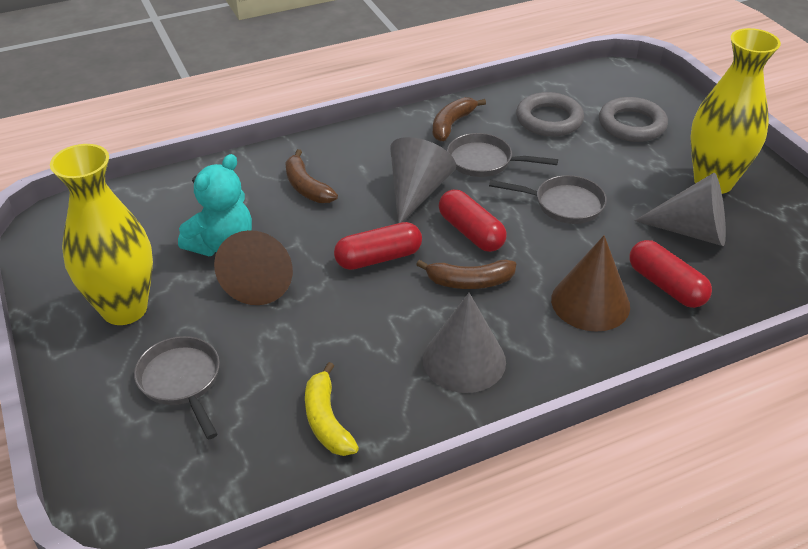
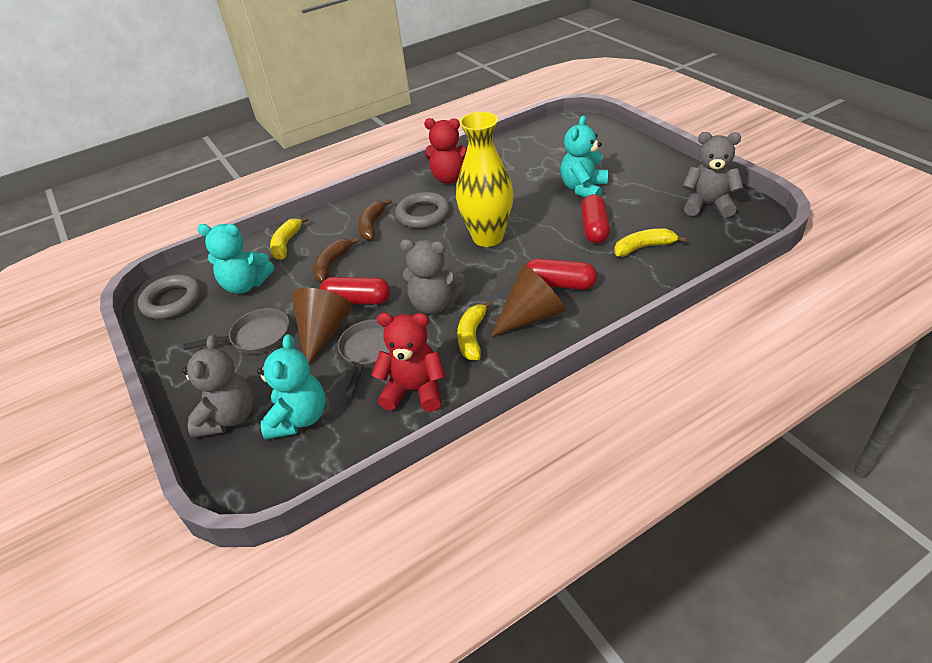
brown banana: [285,149,338,203] [416,260,516,289] [433,97,486,141] = 3 -> [313,237,359,282] [358,198,392,241] = 2
grey cone: [390,137,456,223] [423,293,506,393] [634,173,726,246] = 3 -> none = 0
grey pan: [134,336,220,439] [447,133,558,177] [489,175,607,224] = 3 -> [184,308,289,354] [338,319,390,397] = 2
grey teddy bear: none = 0 -> [182,335,254,438] [400,239,465,314] [682,132,744,217] = 3
red teddy bear: none = 0 -> [372,313,445,412] [424,118,467,184] = 2
turquoise teddy bear: [178,154,252,256] = 1 -> [197,224,274,294] [257,334,326,440] [560,115,608,198] = 3
yellow banana: [305,362,359,456] = 1 -> [270,216,308,260] [457,300,493,360] [614,229,687,257] = 3
yellow vase: [50,144,153,325] [690,28,781,194] = 2 -> [456,112,513,247] = 1

